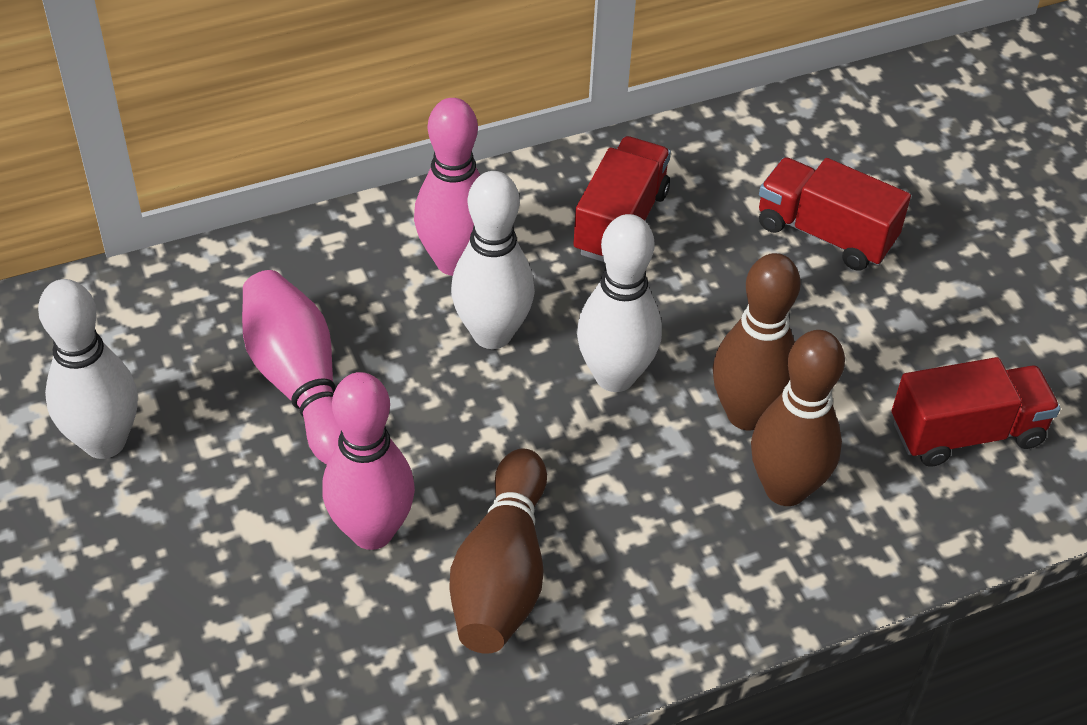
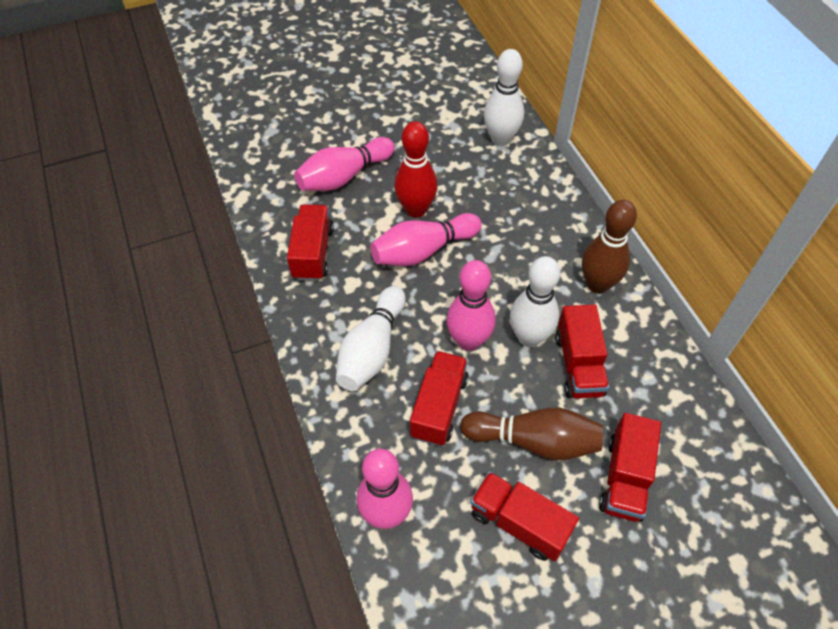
brown bowling pin: [450,449,547,654] [713,253,801,430] [751,330,845,506] = 3 -> [460,408,603,461] [582,200,637,293] = 2
pink bowling pin: [242,270,341,465] [322,372,415,550] [414,98,480,276] = 3 -> [294,137,395,191] [357,449,413,529] [370,213,482,266] [446,260,496,351] = 4
red bowling pin: none = 0 -> [394,121,438,217] = 1
red truck: [573,136,671,262] [759,157,911,271] [892,357,1060,467] = 3 -> [287,204,334,281] [410,351,469,446] [470,472,579,561] [556,304,609,398] [599,413,661,522] = 5

